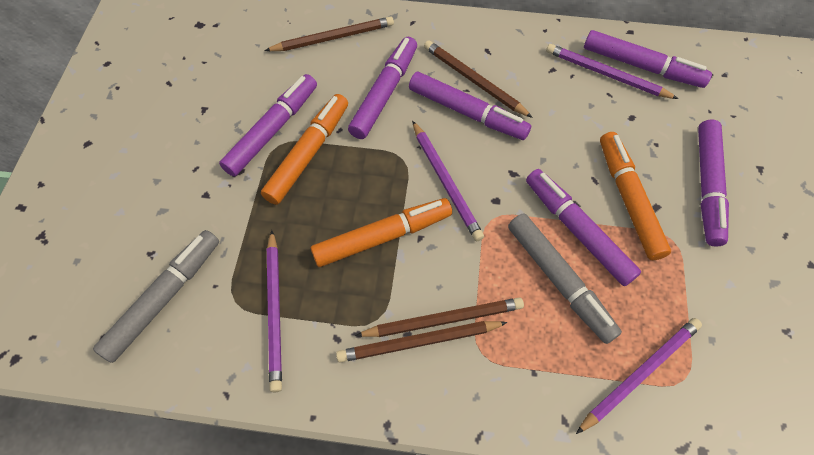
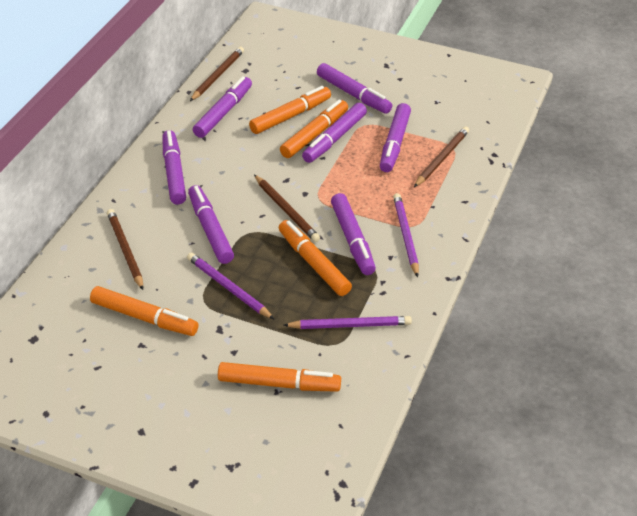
grey marker: [93,230,219,363] [508,213,622,344] = 2 -> none = 0
orange marker: [261,94,348,205] [311,198,452,267] [600,132,671,260] = 3 -> [90,286,198,336] [218,362,341,392] [249,86,331,134] [279,220,352,296] [280,99,348,158] = 5
purple marker: [219,74,317,177] [348,37,417,139] [409,72,531,140] [526,169,641,286] [584,30,712,88] [698,120,729,247] = 6 -> [162,130,186,204] [188,185,234,264] [193,76,252,138] [302,103,367,163] [317,63,392,114] [331,193,376,275] [380,103,411,172] = 7
purple pencil: [267,230,282,392] [412,121,484,241] [546,44,678,99] [576,318,702,434] = 4 -> [187,253,274,319] [283,316,412,329] [393,193,419,277] = 3

